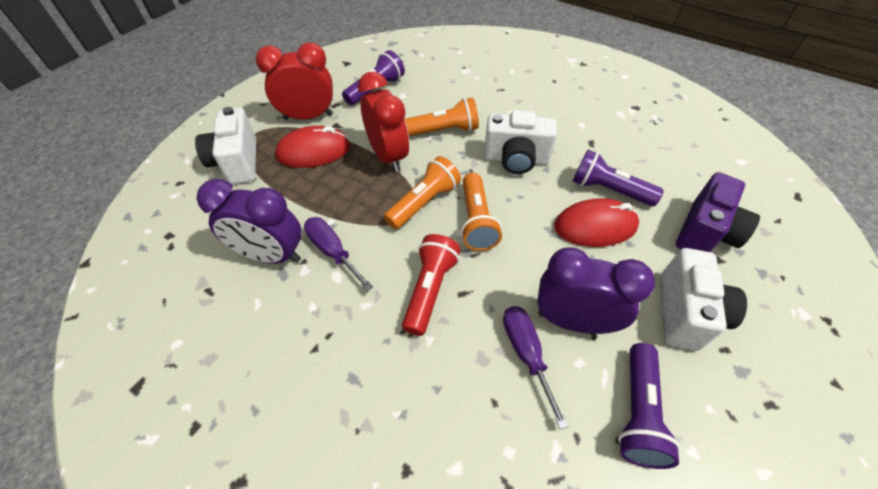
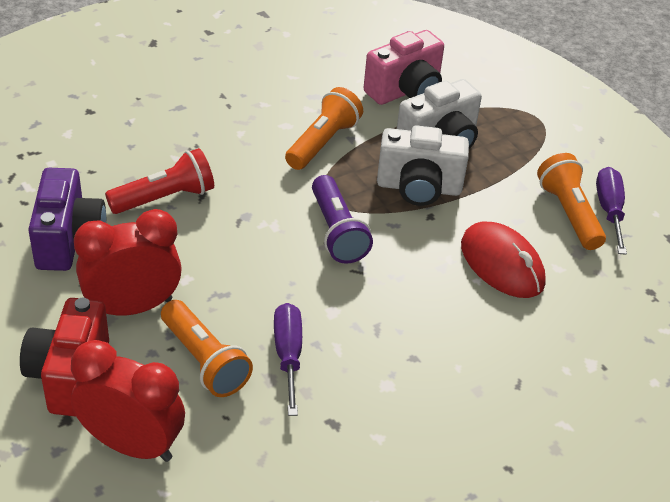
pink camera: none = 0 -> [364,30,444,105] = 1
purple clock: [196,179,302,264] [537,247,655,334] = 2 -> none = 0
purple flashlight: [342,50,405,105] [573,150,664,206] [618,343,680,469] = 3 -> [312,175,373,264] = 1
red camera: none = 0 -> [20,298,109,417] = 1
red mouse: [275,126,351,168] [554,198,639,247] = 2 -> [461,222,546,298] = 1
white camera: [195,107,256,184] [484,110,557,174] [661,248,747,351] = 3 -> [377,125,469,206] [397,79,482,149] = 2

